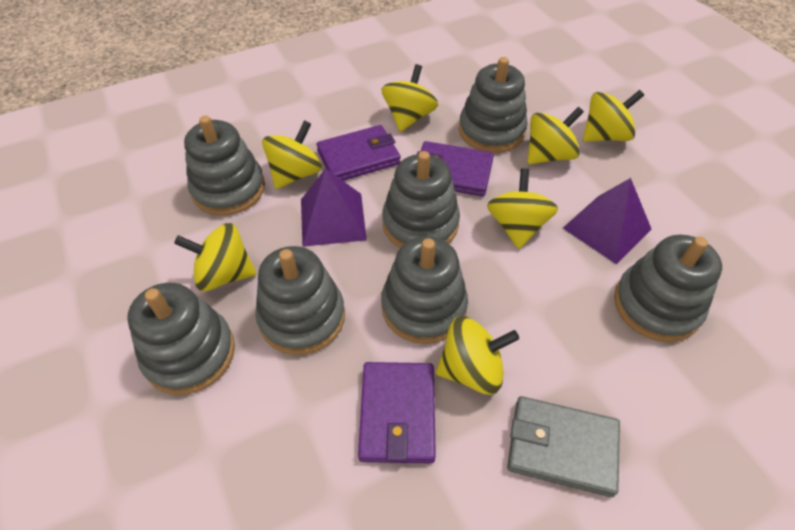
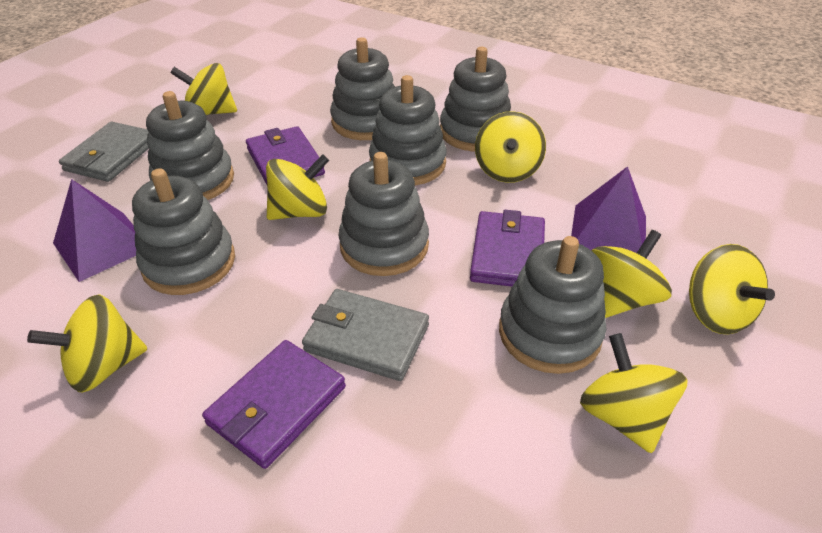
grey wallet: [507,396,620,497] = 1 -> [59,122,149,182] [302,289,429,381] = 2

